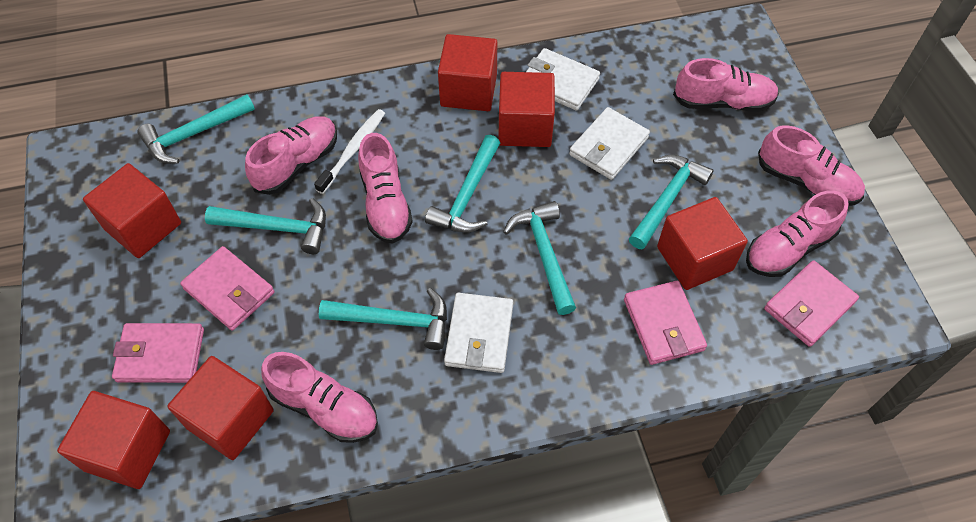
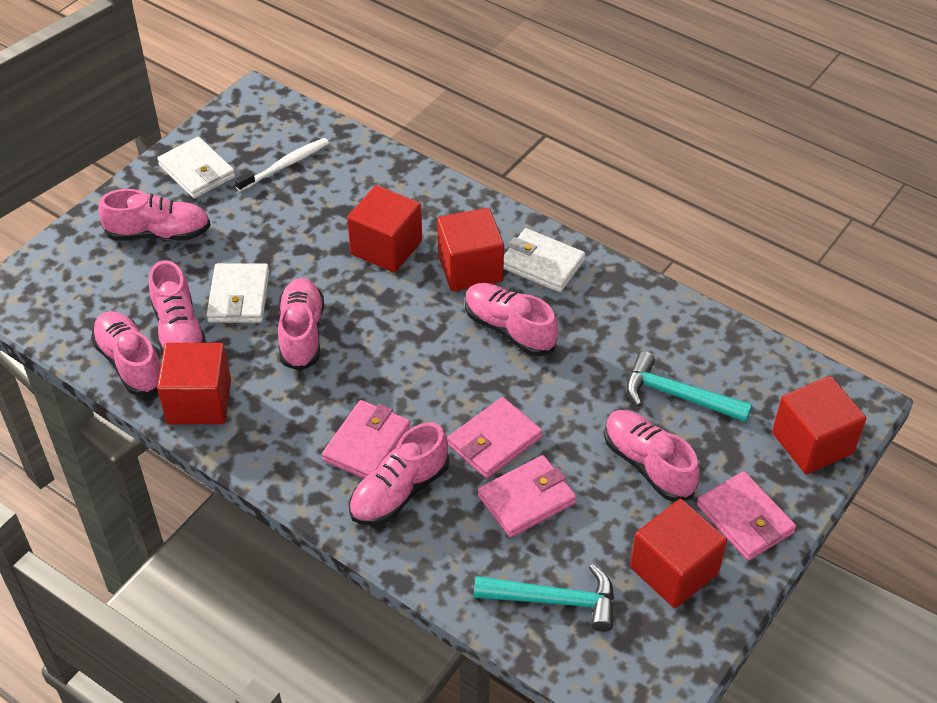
pink shoe: [245,117,337,195] [261,352,378,443] [358,133,413,244] [673,58,779,112] [746,190,849,277] [758,125,865,206] = 6 -> [91,311,161,396] [98,189,211,240] [149,260,206,356] [278,278,324,371] [349,422,449,525] [465,283,558,356] [604,410,700,502] = 7
red cube: [57,391,170,489] [83,163,181,258] [167,356,274,460] [438,34,497,111] [498,72,555,147] [657,197,748,290] = 6 -> [157,343,231,424] [347,185,422,273] [437,208,504,291] [630,499,727,608] [772,376,866,474] = 5
turquoise hammer: [138,94,255,164] [205,198,326,254] [319,288,447,350] [425,135,500,233] [503,201,576,315] [629,155,714,249] = 6 -> [474,564,614,632] [626,351,752,422] = 2

